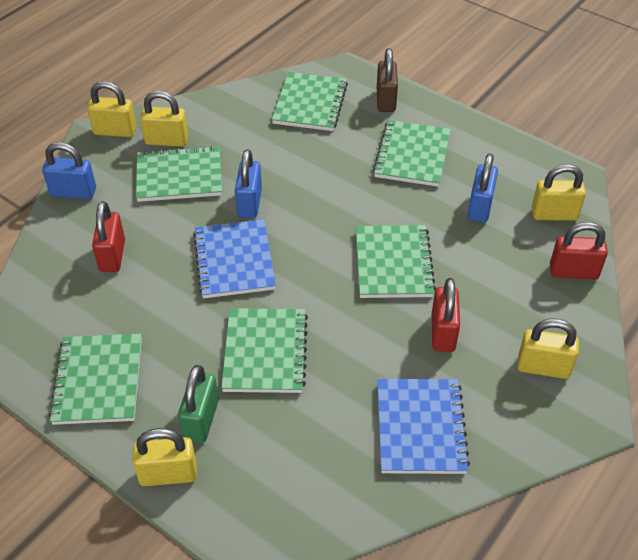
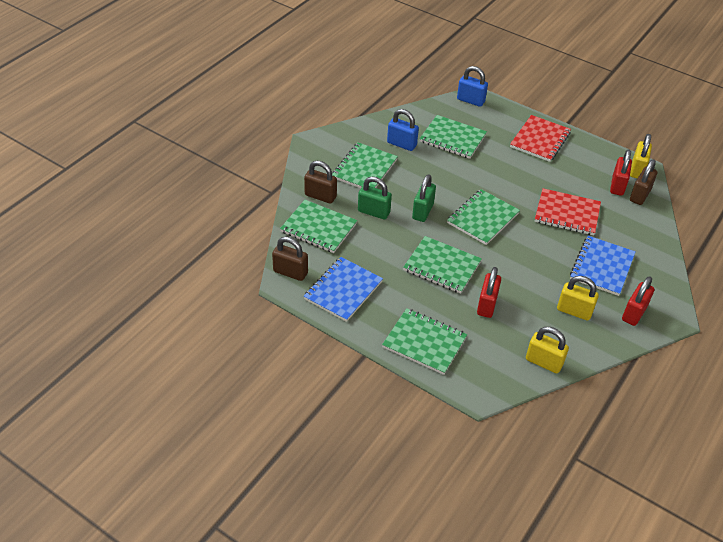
blue padlock: [42,142,96,199] [235,149,262,218] [468,153,498,223] = 3 -> [387,109,419,151] [457,66,488,107] = 2
brown padlock: [377,48,398,112] = 1 -> [272,237,308,281] [304,161,337,204] [630,159,657,205] = 3
green padlock: [178,365,219,443] = 1 -> [358,177,392,219] [412,174,436,222] = 2
red notebook: none = 0 -> [510,115,571,162] [535,188,601,235] = 2
yellow padlock: [87,81,136,137] [132,428,197,486] [140,91,188,147] [517,318,579,379] [531,164,586,221] = 5 -> [526,327,569,373] [557,276,599,321] [630,134,652,179] = 3

